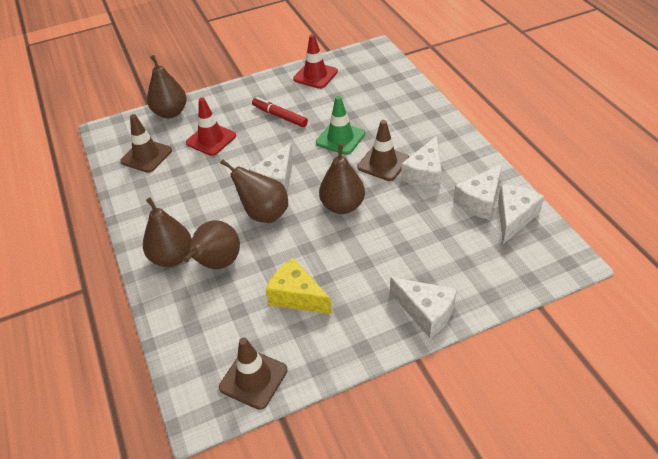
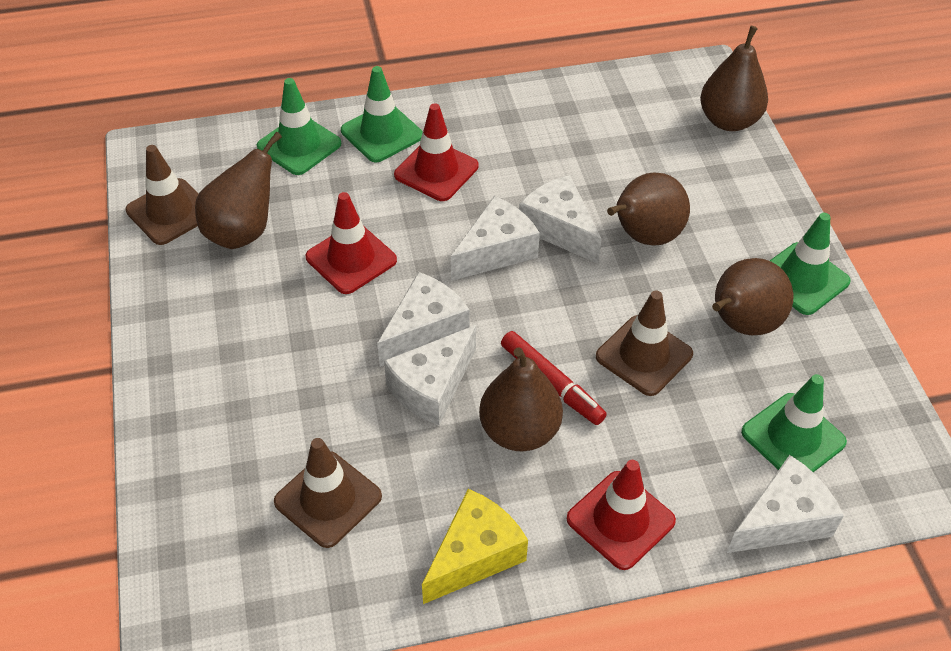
green traffic cone: [316,96,365,155] = 1 -> [257,78,341,175] [341,66,423,162] [741,374,847,472] [770,213,851,315] = 4
red traffic cone: [186,97,236,156] [293,34,338,89] = 2 -> [306,192,397,294] [394,103,479,201] [567,460,676,570] = 3

